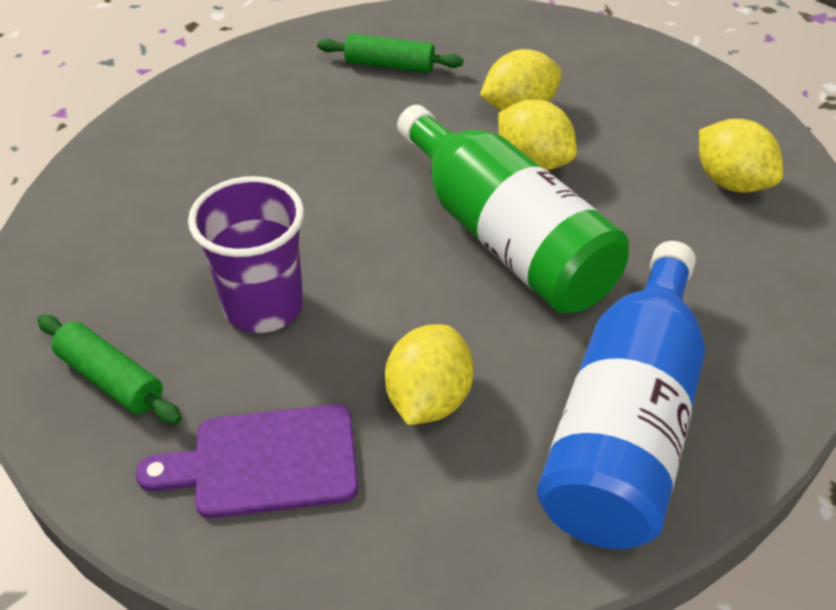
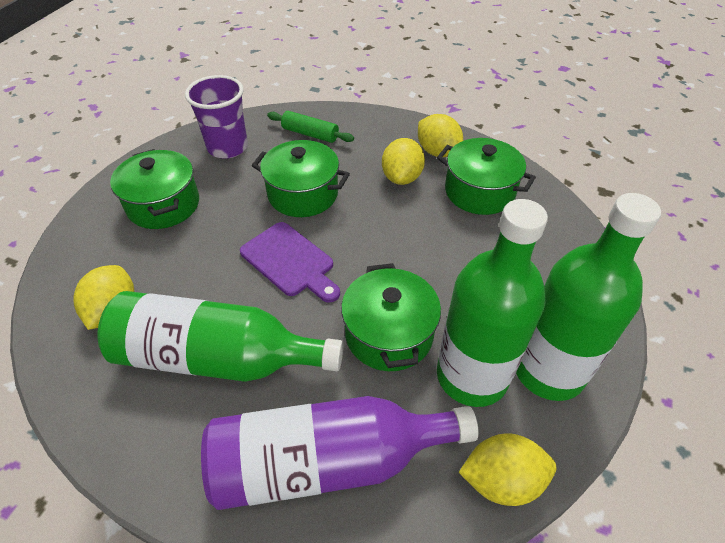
blue bottle: [537,241,705,549] = 1 -> none = 0
green bottle: [397,105,629,314] = 1 -> [98,291,343,382] [437,199,548,407] [516,193,661,401] = 3
green pot: none = 0 -> [110,149,199,229] [252,140,350,217] [341,263,441,371] [437,138,536,215] = 4
green rolling pin: [37,315,182,424] [317,34,463,73] = 2 -> [267,111,354,143] = 1
purple bottle: none = 0 -> [201,396,478,510] = 1

